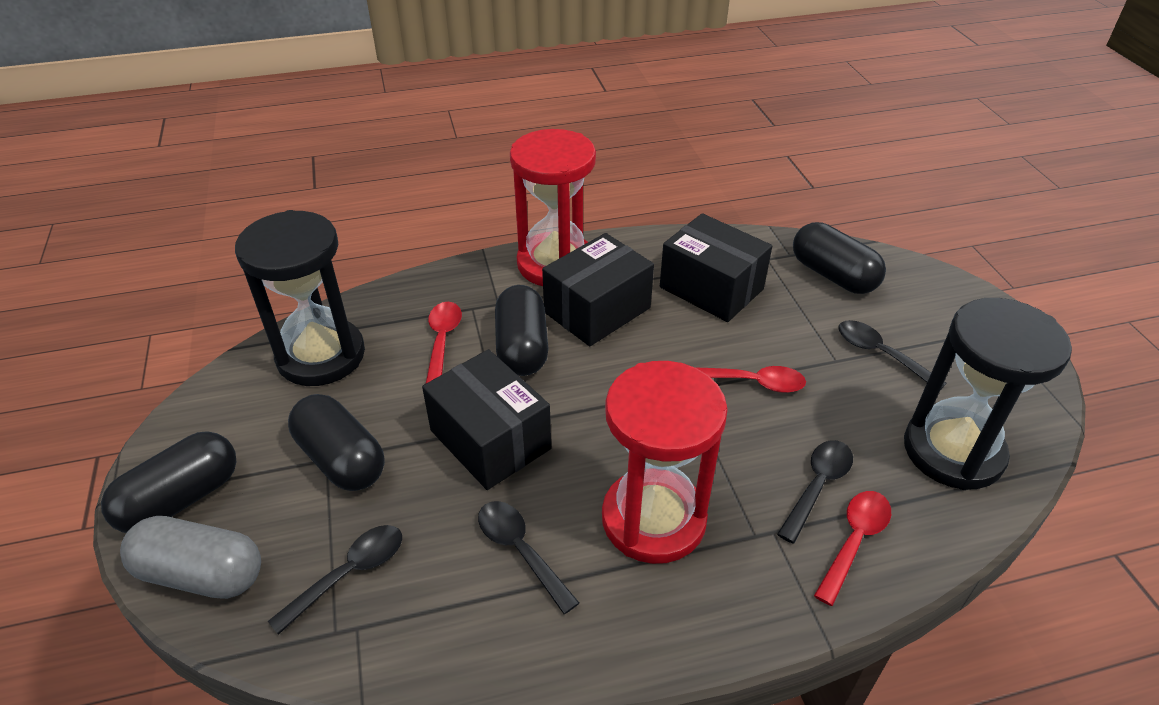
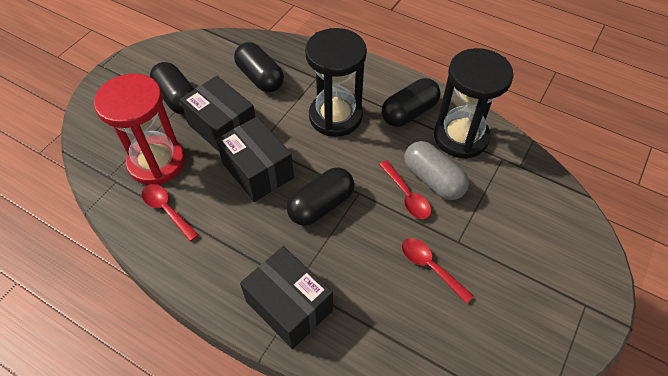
black spoon: [268,525,402,635] [478,501,579,614] [777,440,853,543] [839,320,947,390] = 4 -> none = 0
red hourglass: [510,129,596,286] [602,361,728,564] = 2 -> [94,74,185,185] = 1

